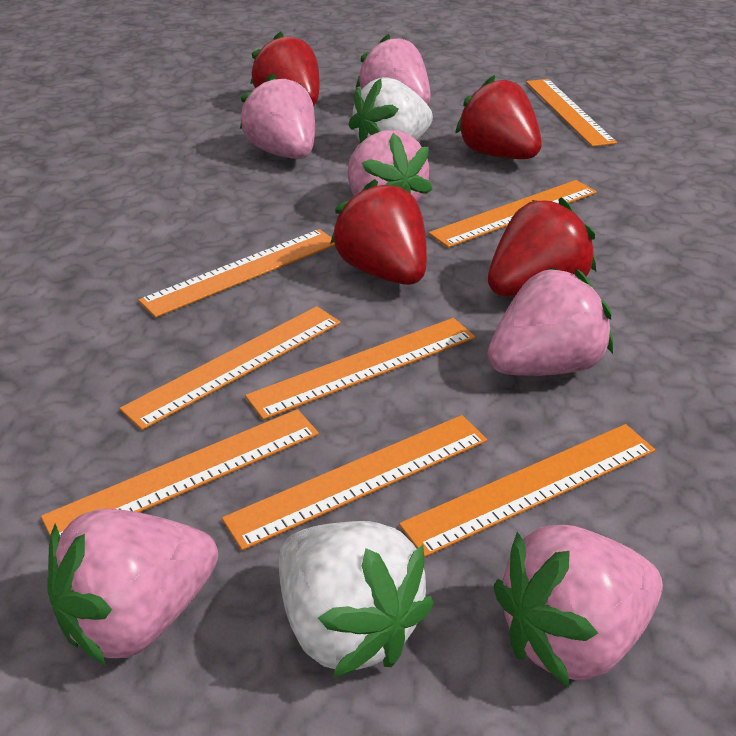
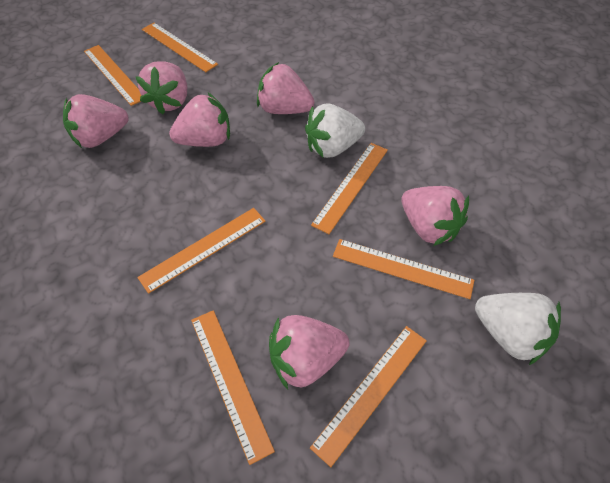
orange ruler: [41,409,319,536] [120,306,341,430] [138,229,335,318] [222,415,487,551] [245,318,475,420] [399,424,655,557] [429,180,597,248] [526,79,617,147] = 8 -> [84,45,141,106] [137,208,266,294] [142,23,218,72] [191,310,275,465] [310,326,427,467] [311,143,388,234] [333,239,474,299] = 7
red strawberry: [250,32,319,106] [330,179,427,285] [455,75,542,159] [488,197,596,297] = 4 -> none = 0

